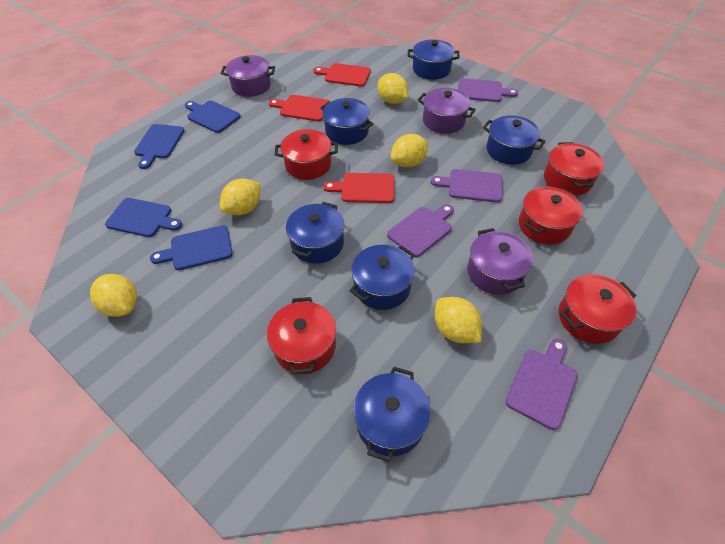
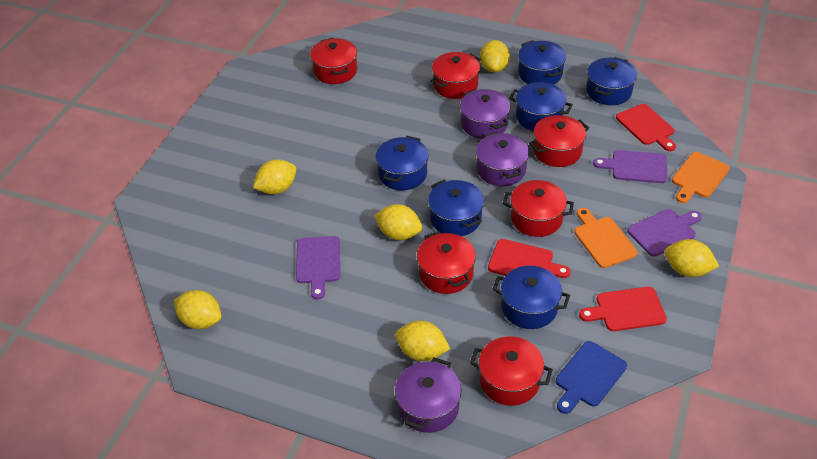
blue cutting board: [105,198,182,237] [134,124,185,169] [150,225,233,270] [185,101,241,133] = 4 -> [556,341,627,414] = 1
orange cutting board: none = 0 -> [574,208,638,268] [672,152,730,203] = 2
purple cutting board: [387,204,454,257] [431,169,502,203] [458,78,518,102] [505,339,578,430] = 4 -> [296,236,340,300] [593,150,668,183] [627,209,702,256] = 3
red pot: [267,297,336,374] [275,129,338,180] [519,187,583,245] [544,142,604,196] [559,274,636,344] = 5 -> [310,38,357,84] [417,231,476,294] [431,52,481,99] [470,336,553,406] [503,180,574,237] [529,115,589,167] = 6
yellow lemon: [90,274,137,317] [220,178,261,215] [378,73,408,104] [390,134,429,167] [435,297,482,343] = 5 -> [174,290,221,329] [253,159,296,194] [374,204,422,240] [395,321,450,361] [480,40,510,73] [664,239,719,277] = 6

